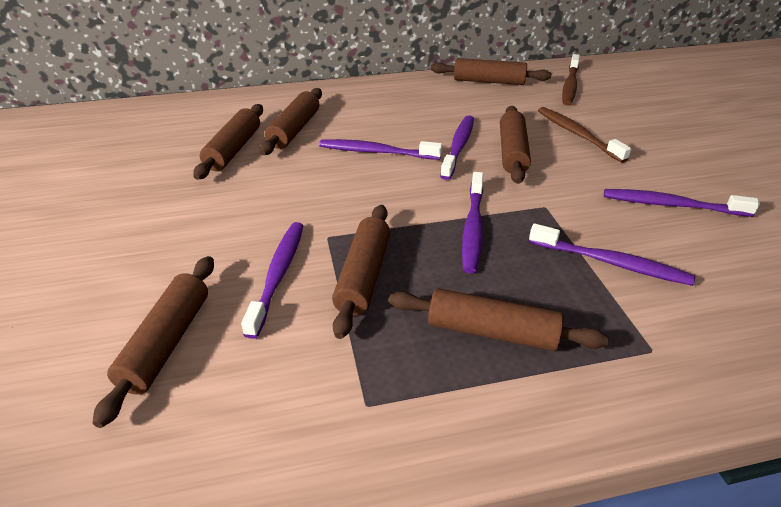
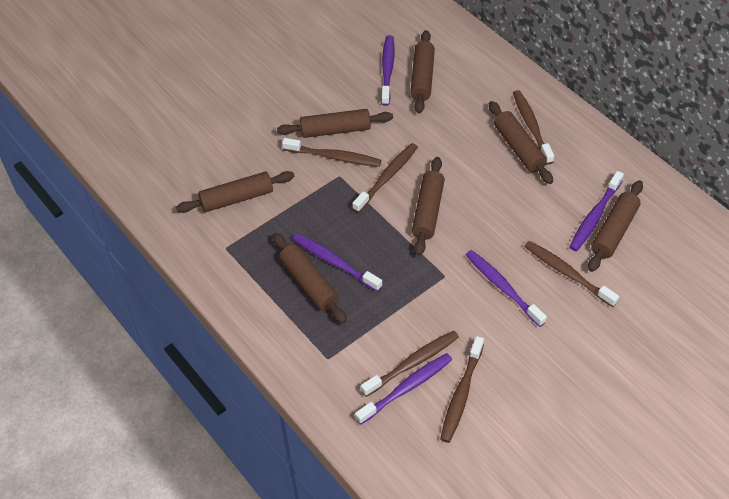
brown toothbrush: [538,107,631,163] [562,54,580,105] = 2 -> [282,138,381,167] [352,143,418,213] [361,331,459,397] [440,336,484,443] [513,90,554,164] [524,241,619,307] = 6
purple toothbrush: [241,222,304,339] [319,139,442,160] [440,115,474,180] [462,172,483,274] [529,224,695,286] [604,189,760,217] = 6 -> [293,233,383,292] [355,353,452,425] [381,35,394,106] [466,250,547,327] [569,171,624,251] = 5

